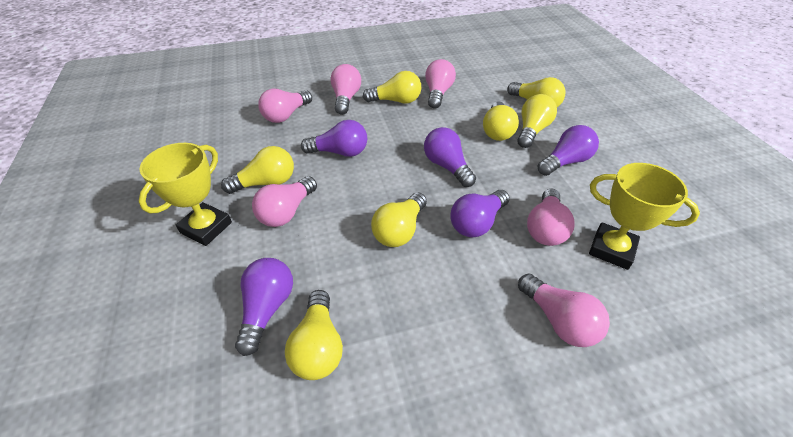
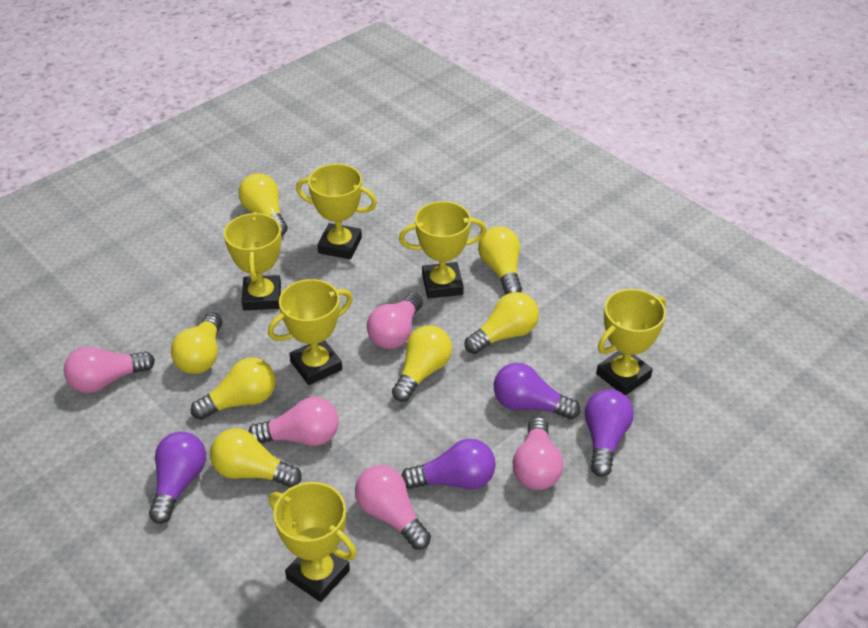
pink light bulb: [252,176,317,227] [258,89,312,123] [330,64,361,115] [425,59,456,108] [518,274,610,347] [527,189,575,246] = 6 -> [64,346,155,393] [248,397,339,446] [355,465,431,550] [367,293,423,349] [513,417,563,490] = 5
purple light bulb: [235,258,293,356] [301,120,367,157] [424,127,476,187] [450,190,510,237] [537,125,599,176] = 5 -> [149,432,206,524] [401,439,496,490] [494,363,580,420] [585,389,634,477] = 4
yellow trophy: [139,143,232,246] [589,163,700,270] = 2 -> [224,212,281,310] [268,279,353,385] [269,482,357,602] [296,164,377,259] [399,201,486,299] [596,289,666,396] = 6

